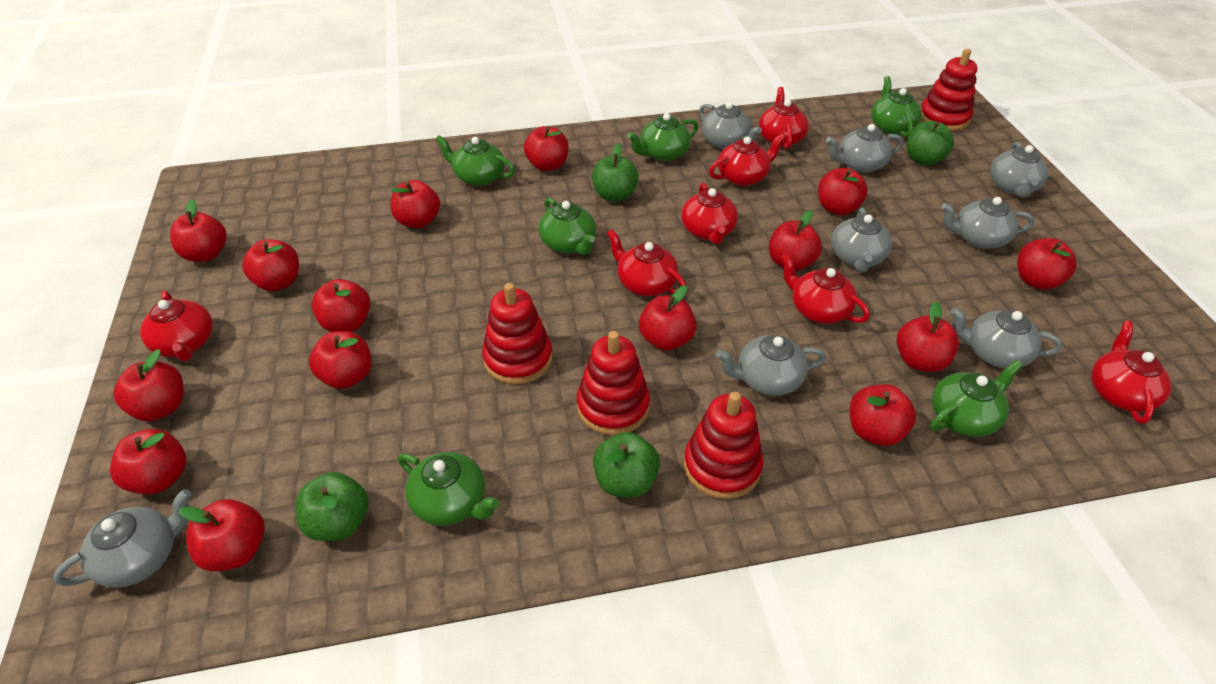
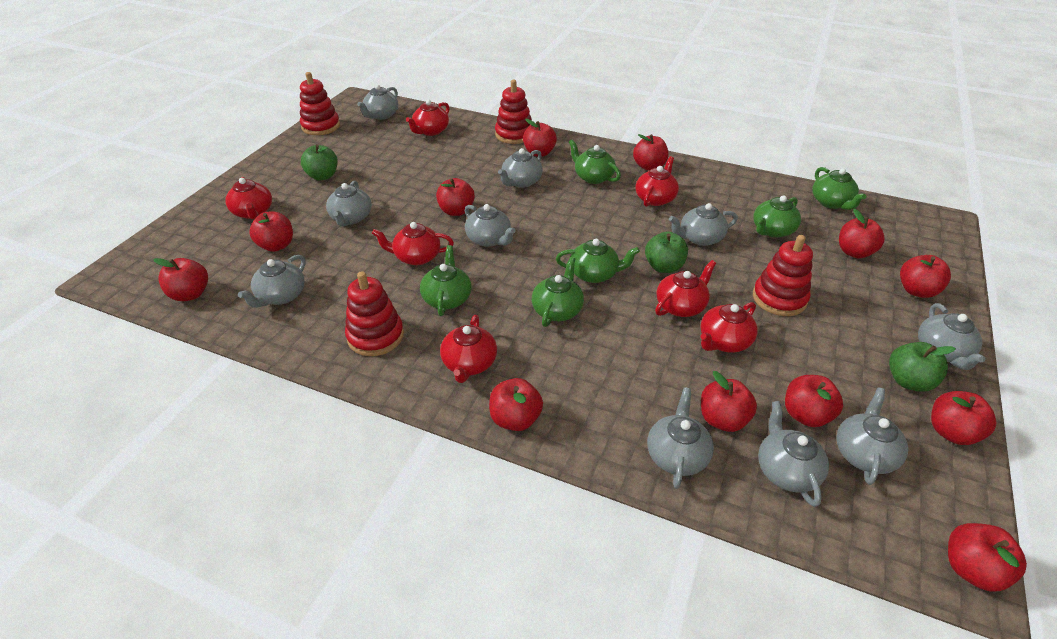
green apple: [296,472,369,541] [592,143,639,202] [593,432,660,498] [907,121,954,166] = 4 -> [301,144,338,181] [645,231,688,273] [889,342,956,392] = 3
grey teapot: [53,489,191,588] [699,102,762,149] [716,335,826,396] [826,124,904,173] [831,208,892,272] [941,197,1035,249] [950,308,1063,368] [990,142,1048,198] = 8 -> [238,255,306,308] [326,181,372,226] [357,84,399,120] [465,204,516,247] [498,148,543,188] [647,387,714,489] [669,203,738,246] [758,401,829,507] [836,387,908,485] [918,303,986,370] = 10
red apple: [110,429,186,494] [114,349,184,421] [170,199,227,262] [178,499,265,571] [242,239,299,291] [309,331,371,389] [312,279,370,332] [391,180,440,228] [524,126,569,171] [639,285,696,351] [769,210,822,271] [818,168,868,215] [850,384,916,446] [896,302,959,372] [1017,238,1077,290] = 15 -> [153,258,208,301] [249,212,293,252] [436,178,475,216] [489,378,543,431] [523,119,557,157] [633,134,668,171] [701,371,757,432] [785,375,843,427] [839,209,885,258] [900,255,951,298] [931,391,996,445] [948,523,1027,592] = 12

